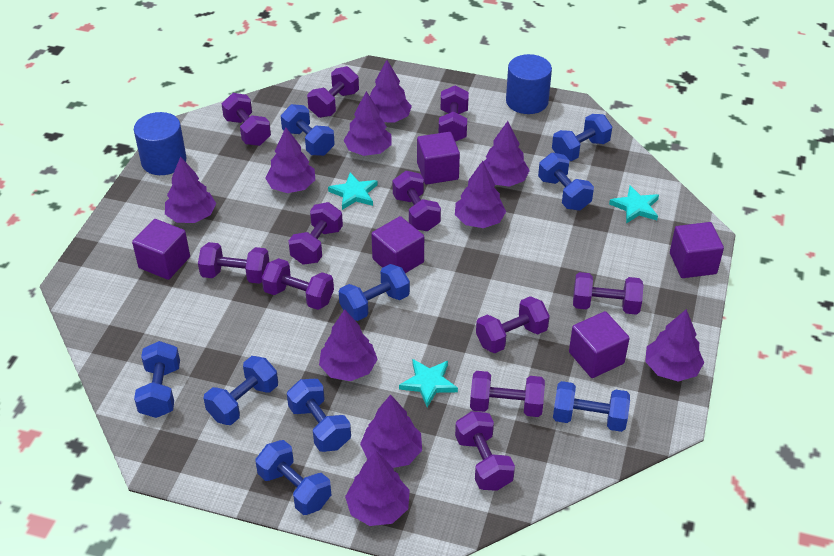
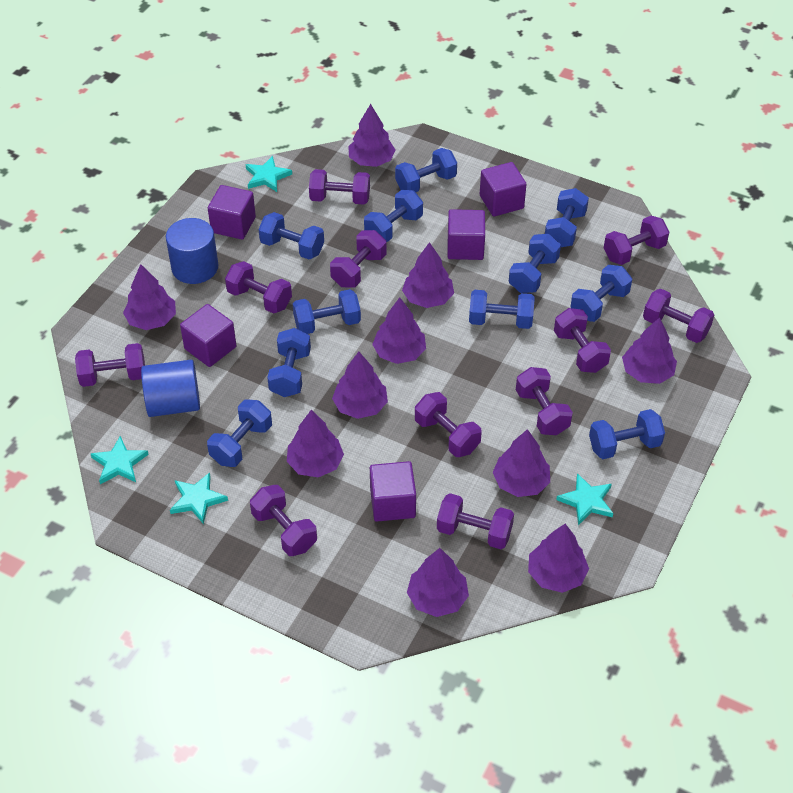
blue dumbbell: [134,341,180,418] [204,356,278,425] [256,440,331,515] [281,104,335,156] [287,379,351,452] [339,264,410,321] [538,153,594,211] [552,114,612,161] [553,381,630,432] = 9 -> [207,400,272,467] [258,212,324,260] [267,328,311,397] [293,289,361,334] [364,190,423,243] [395,148,457,192] [469,290,534,329] [509,234,561,293] [545,188,589,247] [571,265,632,322] [589,409,665,459] = 11
turquoise star: [328,173,378,210] [399,359,458,407] [609,185,659,224] = 3 -> [91,436,149,484] [170,472,228,524] [246,156,292,192] [556,473,613,525] = 4

